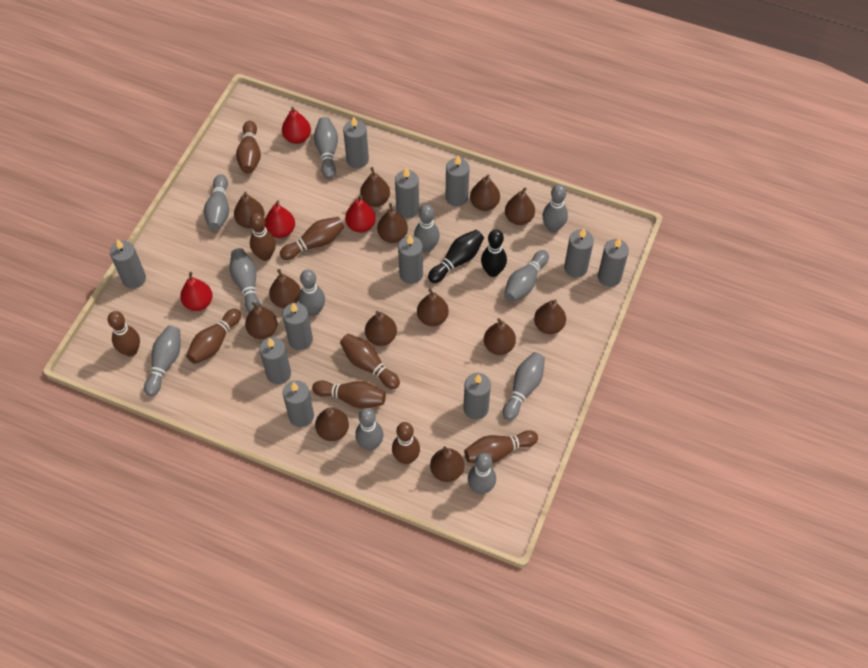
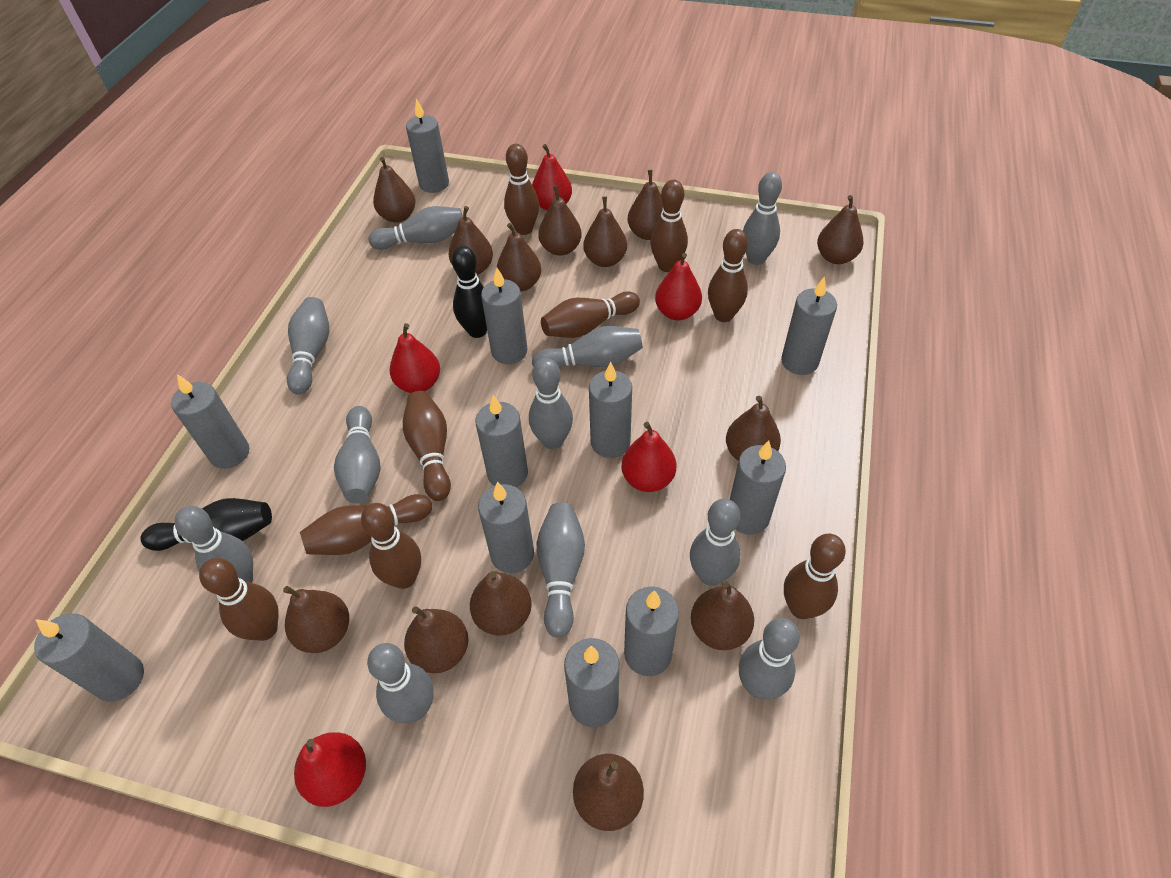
red pear: [180,272,213,311] [265,200,295,238] [282,107,311,144] [345,195,376,232] = 4 -> [294,732,366,807] [390,323,440,393] [532,144,572,210] [621,422,676,492] [655,253,702,320] = 5

